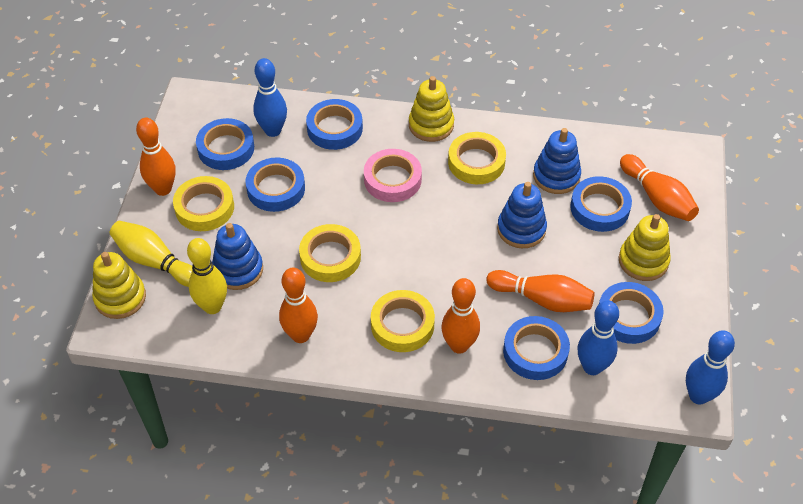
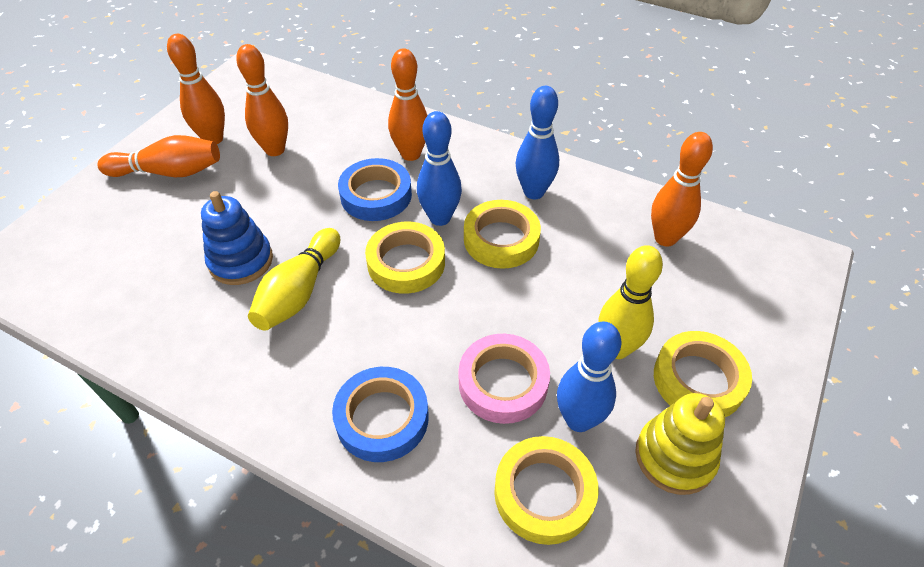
blue stacking toy: [212,223,263,290] [497,182,547,248] [533,128,581,194] = 3 -> [201,191,273,285] = 1
blue tape: [196,118,254,170] [245,158,305,212] [306,99,363,150] [503,316,570,380] [570,176,632,232] [599,282,664,344] = 6 -> [332,367,429,462] [338,158,412,221] = 2
yellow stacking toy: [92,252,146,319] [409,76,454,142] [619,214,671,281] = 3 -> [635,393,725,495] = 1

